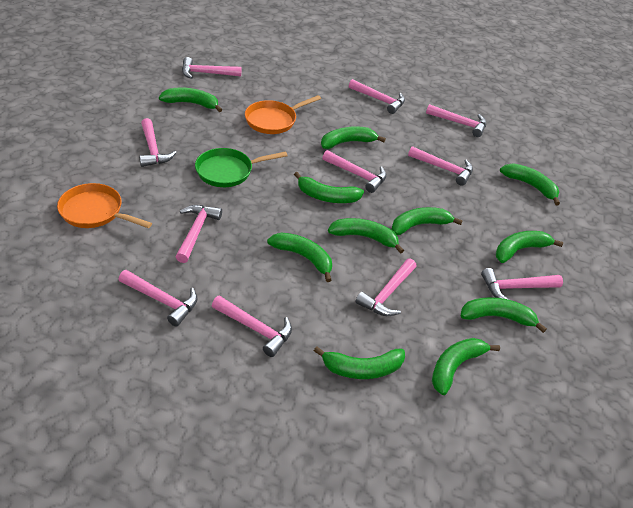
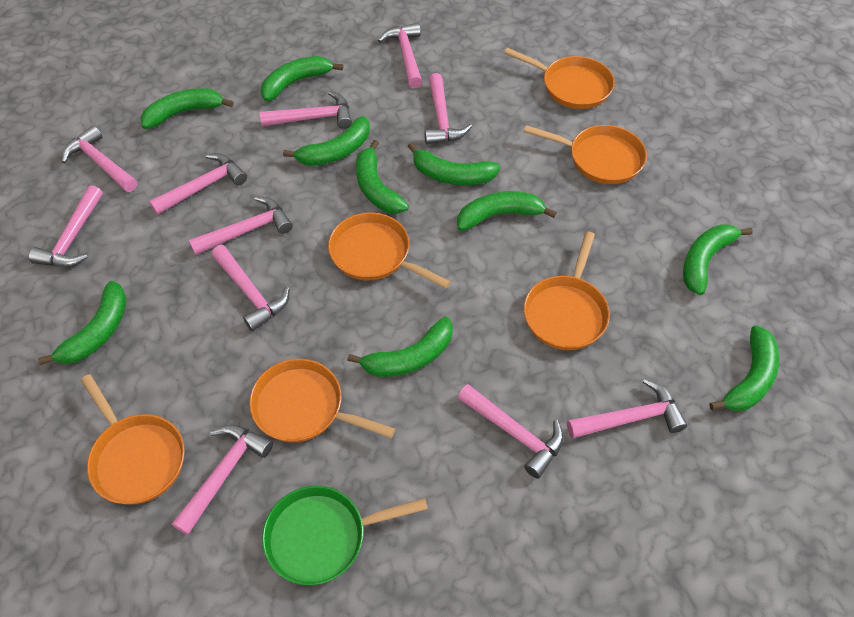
green banana: [159,88,222,112] [267,232,332,282] [294,172,364,203] [314,347,405,379] [321,126,386,149] [328,218,404,254] [391,207,463,235] [432,338,500,395] [461,297,547,333] [496,231,563,263] [500,164,560,205] = 11 -> [38,281,127,365] [141,88,234,129] [261,56,343,102] [283,116,370,166] [347,317,453,377] [356,140,409,214] [408,143,500,185] [457,191,557,231] [683,224,753,295] [709,325,779,412] = 10
orange pan: [57,183,152,228] [245,95,321,134] = 2 -> [81,374,185,504] [249,359,395,442] [328,213,451,288] [504,48,615,109] [524,125,647,184] [524,232,610,350] = 6

